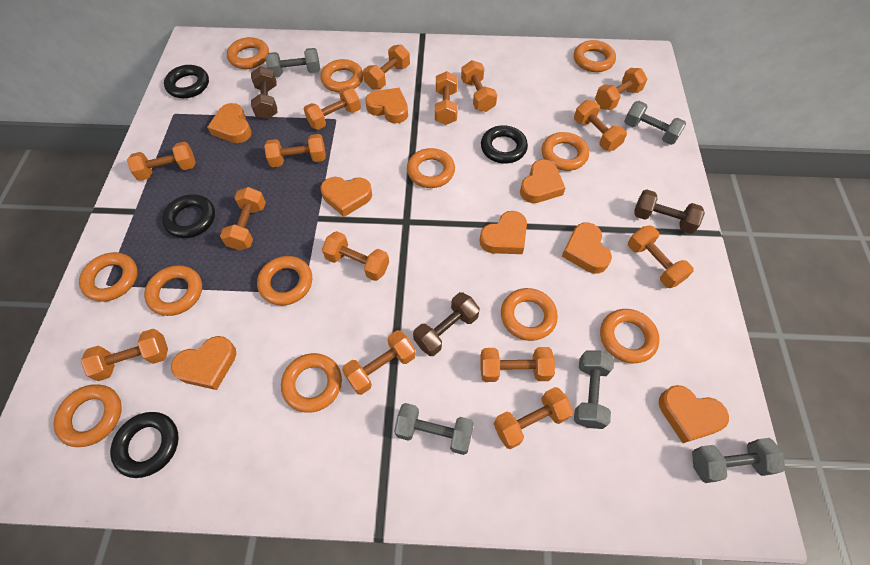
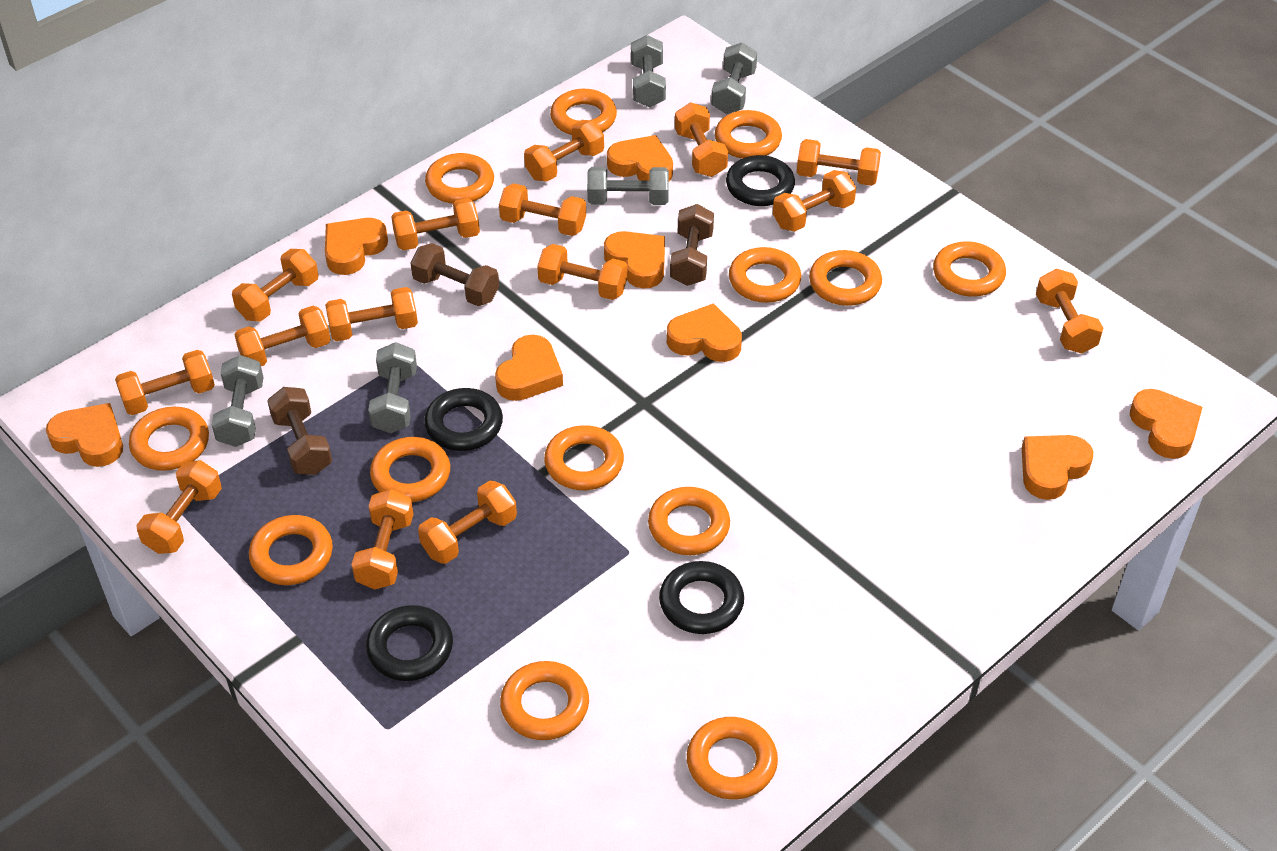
orange ring: [53,384,122,447] [79,252,138,302] [144,265,202,316] [227,37,269,69] [257,256,312,306] [281,353,342,413] [320,59,363,92] [407,148,455,188] [501,288,558,341] [542,132,589,171] [574,40,616,72] [600,309,660,363] = 12 -> [129,407,209,471] [249,515,333,585] [370,437,450,502] [425,153,494,204] [500,661,589,740] [544,425,624,490] [550,89,617,135] [648,487,730,555] [687,717,778,799] [715,110,782,159] [729,247,801,303] [809,250,882,306] [933,241,1006,297] = 13

